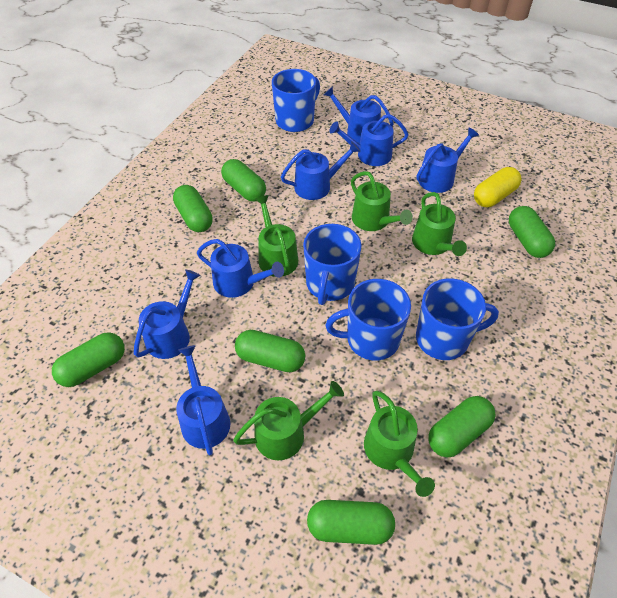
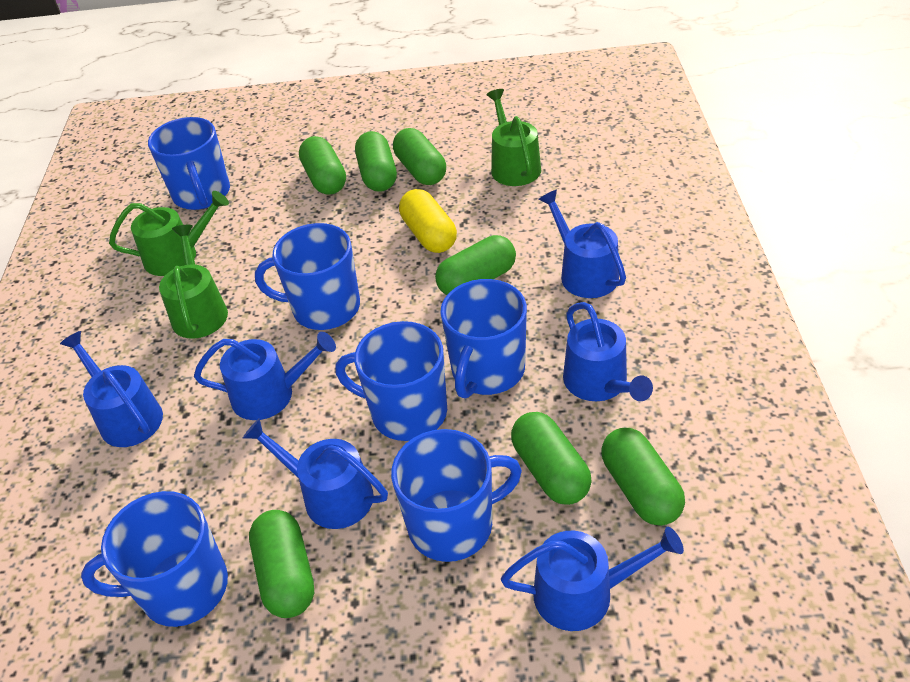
blue mug: [272,69,320,132] [303,224,362,305] [326,279,411,360] [416,279,499,360] = 4 -> [81,491,228,627] [148,117,230,210] [255,223,360,330] [335,321,447,441] [391,429,522,562] [440,279,527,399] = 6
blue watering can: [134,269,201,359] [176,345,231,455] [197,239,284,298] [281,141,360,200] [324,86,394,143] [329,114,409,166] [417,127,479,193] = 7 -> [60,331,163,447] [194,332,336,420] [243,418,388,529] [501,527,684,631] [538,189,626,298] [563,302,653,401] = 6
green watering can: [233,381,344,460] [255,195,298,277] [351,171,413,231] [364,391,435,497] [412,192,467,256] = 5 -> [109,191,229,276] [159,225,228,339] [487,89,541,186] = 3

